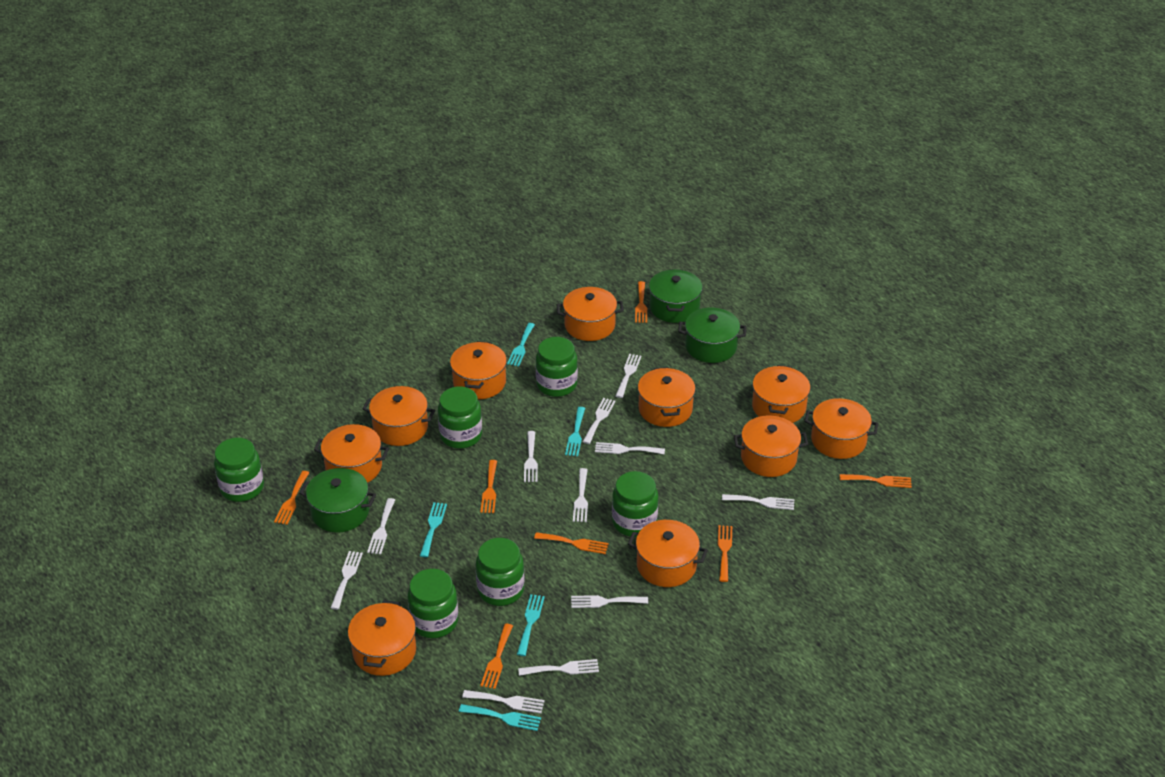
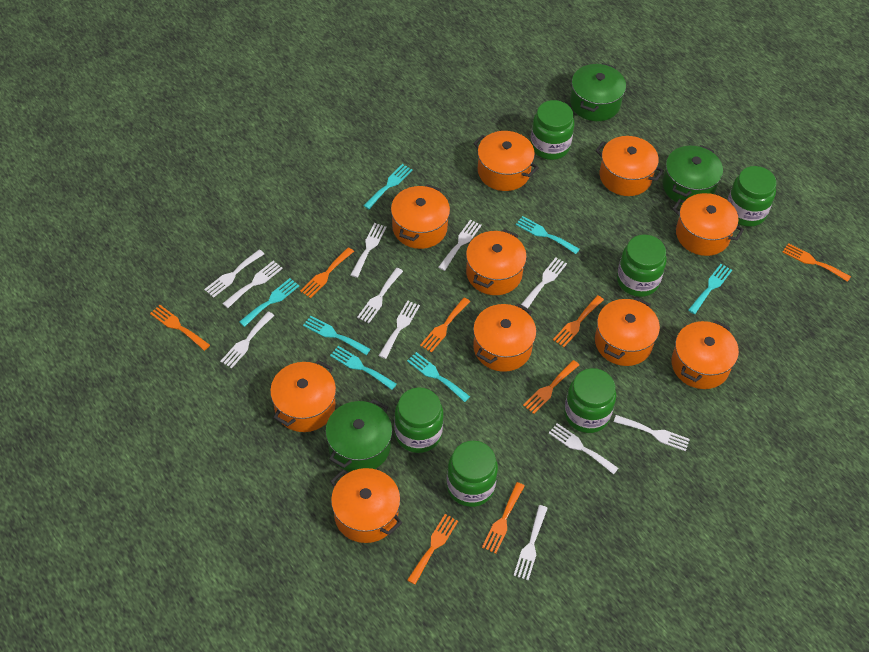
orange fork: [274,471,310,525] [480,460,497,513] [480,624,513,689] [534,532,609,554] [635,281,647,323] [718,525,732,582] [840,474,912,488] = 7 -> [150,305,210,351] [300,247,354,298] [407,514,458,585] [420,298,470,353] [482,482,525,554] [523,360,579,414] [553,295,604,347] [783,243,851,282] = 8
turquoise fork: [420,502,447,557] [459,704,541,731] [507,323,535,366] [517,594,545,656] [565,407,585,456] = 5 -> [239,278,299,327] [303,316,371,355] [330,346,397,390] [363,164,413,209] [407,352,470,402] [516,216,580,254] [688,264,732,314] = 7

